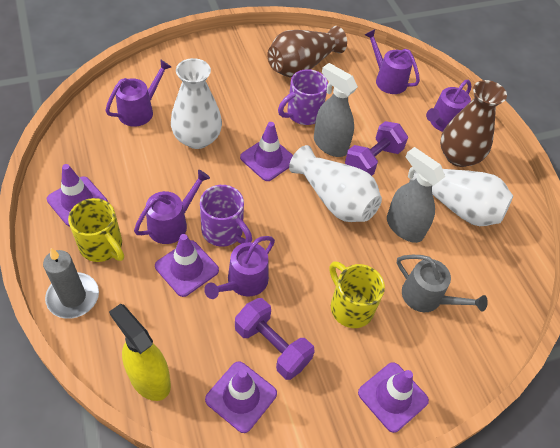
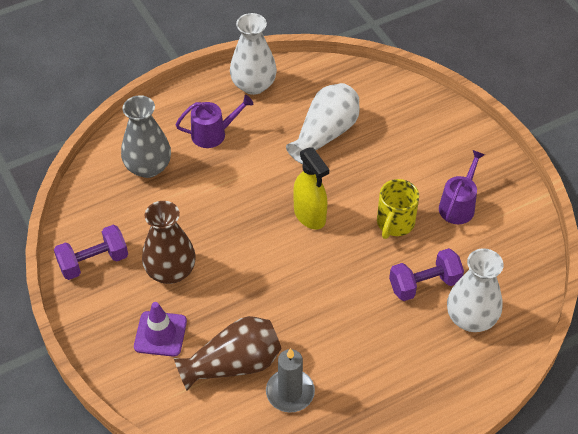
grey spray bottle: [314,63,358,157] [387,147,445,243] = 2 -> none = 0
grey vase: none = 0 -> [121,95,171,178] = 1
grey watering can: [397,255,488,312] = 1 -> none = 0
purple mug: [200,185,252,247] [278,69,328,125] = 2 -> none = 0
purple traffic cone: [47,164,108,226] [155,234,219,297] [205,361,277,433] [240,122,293,181] [358,362,429,433] = 5 -> [134,302,187,357] = 1
purple watering can: [105,59,171,127] [134,170,210,244] [204,236,275,299] [365,29,420,94] [426,80,471,132] = 5 -> [176,95,253,148] [439,150,485,224] = 2
yellow mug: [68,198,124,262] [329,261,385,328] = 2 -> [377,179,419,239] = 1

